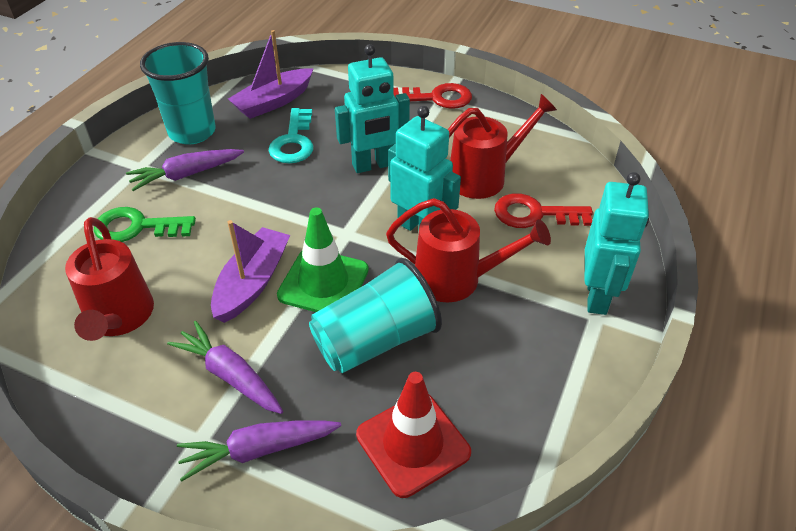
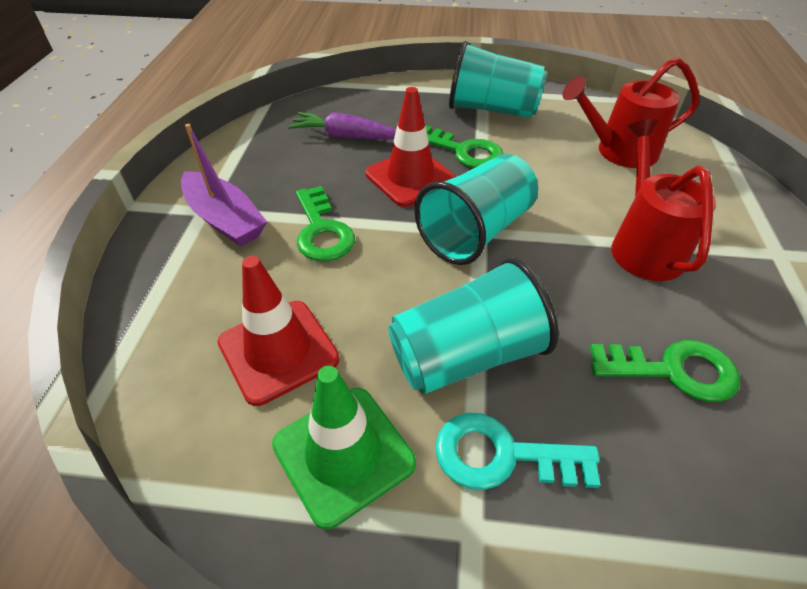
green key: [94,207,196,242] = 1 -> [296,186,355,261] [426,125,503,168] [590,340,740,402] = 3
purple boat: [211,220,290,323] [228,30,313,119] = 2 -> [181,124,267,246] = 1
purple carrot: [126,149,244,191] [167,321,283,414] [177,420,341,482] = 3 -> [288,112,396,139] = 1
red key: [393,83,472,109] [494,193,593,228] = 2 -> none = 0
red traffic cone: [356,372,471,498] = 1 -> [217,256,340,406] [366,87,456,207] = 2
red watering can: [65,217,154,341] [386,198,551,302] [447,94,557,199] = 3 -> [562,57,699,168] [611,119,716,281] = 2
turquoise cup: [140,42,216,144] [309,258,442,373] = 2 -> [388,257,558,394] [414,154,538,265] [449,41,547,118] = 3
turquoise robot: [335,44,410,173] [388,106,461,235] [585,172,649,315] = 3 -> none = 0

